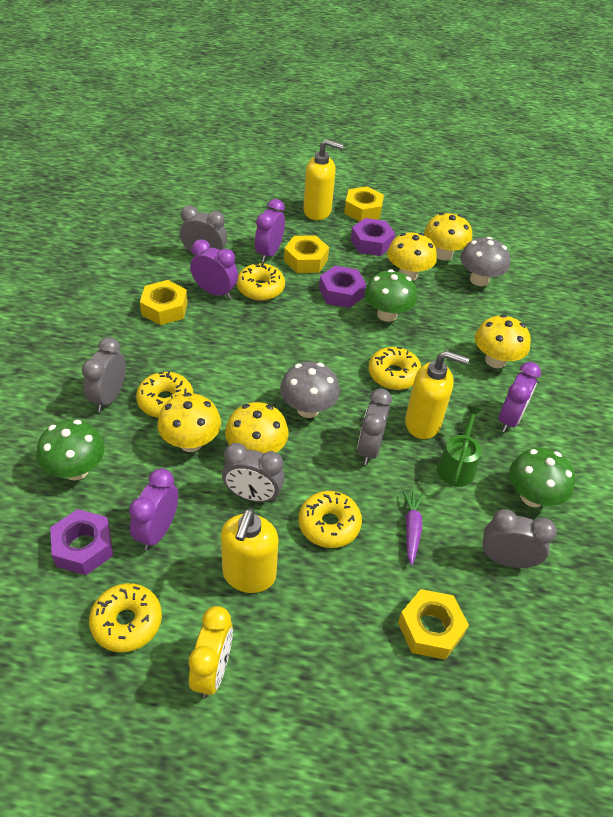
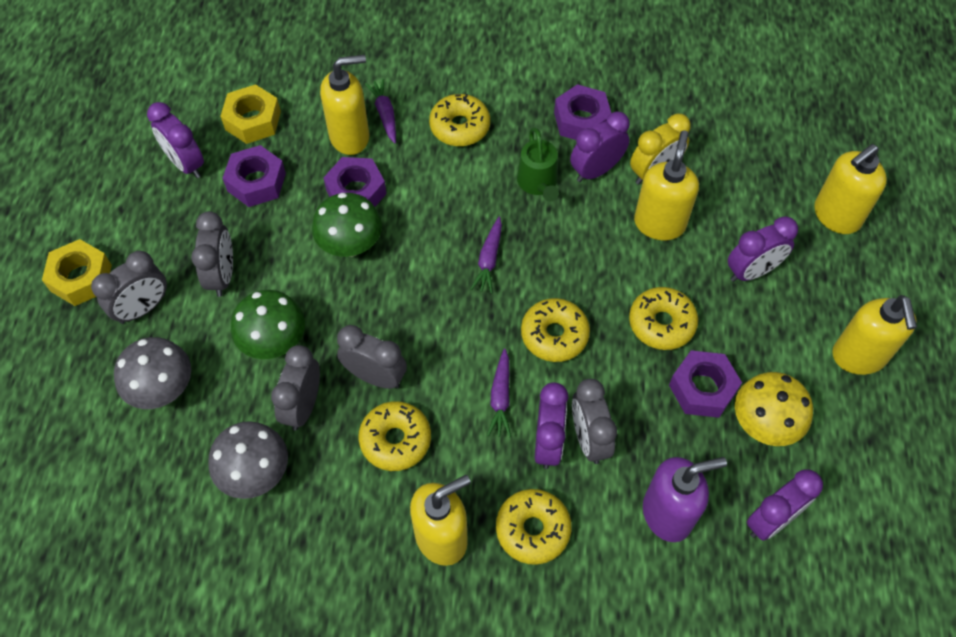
green mushroom: [37,419,105,480] [364,269,417,322] [509,448,575,507] = 3 -> [231,290,305,359] [312,193,382,257] = 2
purple carrot: [403,491,423,566] = 1 -> [365,79,396,144] [471,217,502,293] [487,348,511,437] = 3
purple clock: [129,468,178,550] [190,239,238,299] [255,199,285,262] [498,362,541,432] = 4 -> [147,102,204,178] [535,383,568,469] [570,111,630,182] [728,216,798,282] [747,469,823,541] = 5
purple nut: [50,509,113,575] [319,266,366,308] [351,218,395,256] = 3 -> [223,145,286,207] [323,157,386,207] [554,84,611,140] [669,350,742,418] = 4
purple soap dispenser: none = 0 -> [643,457,727,542] = 1
yellow mushroom: [157,392,221,452] [225,402,289,453] [387,233,437,281] [424,213,472,261] [475,314,531,368] = 5 -> [735,372,813,446] = 1
yellow nut: [140,280,188,325] [284,235,329,273] [344,186,384,222] [398,589,469,660] = 4 -> [42,239,112,306] [220,84,281,144] = 2
yellow soap dispenser: [221,509,279,593] [303,139,344,220] [405,351,469,439] = 3 -> [320,55,369,155] [410,475,471,566] [634,131,699,240] [814,144,887,234] [832,295,917,375] = 5

